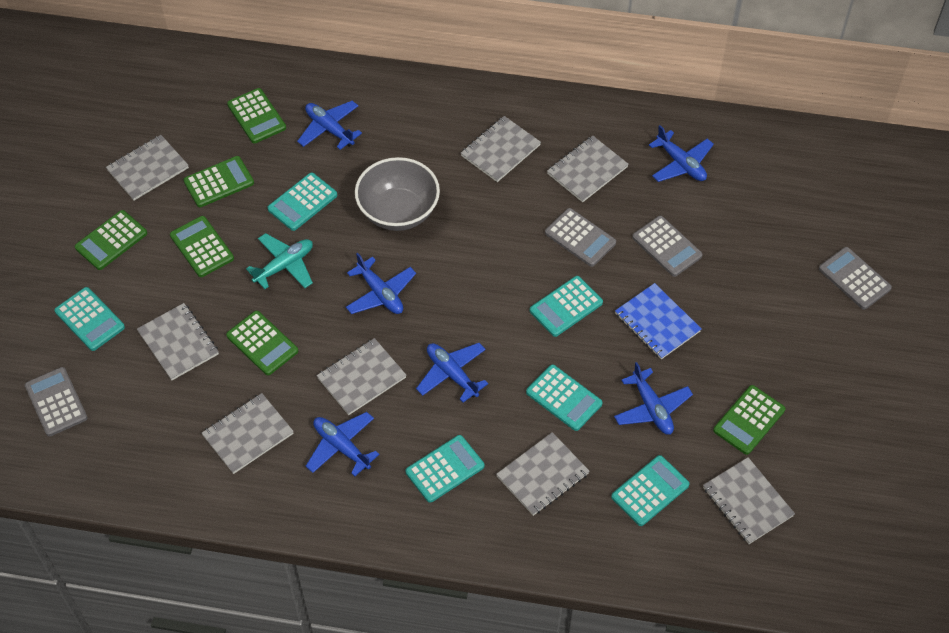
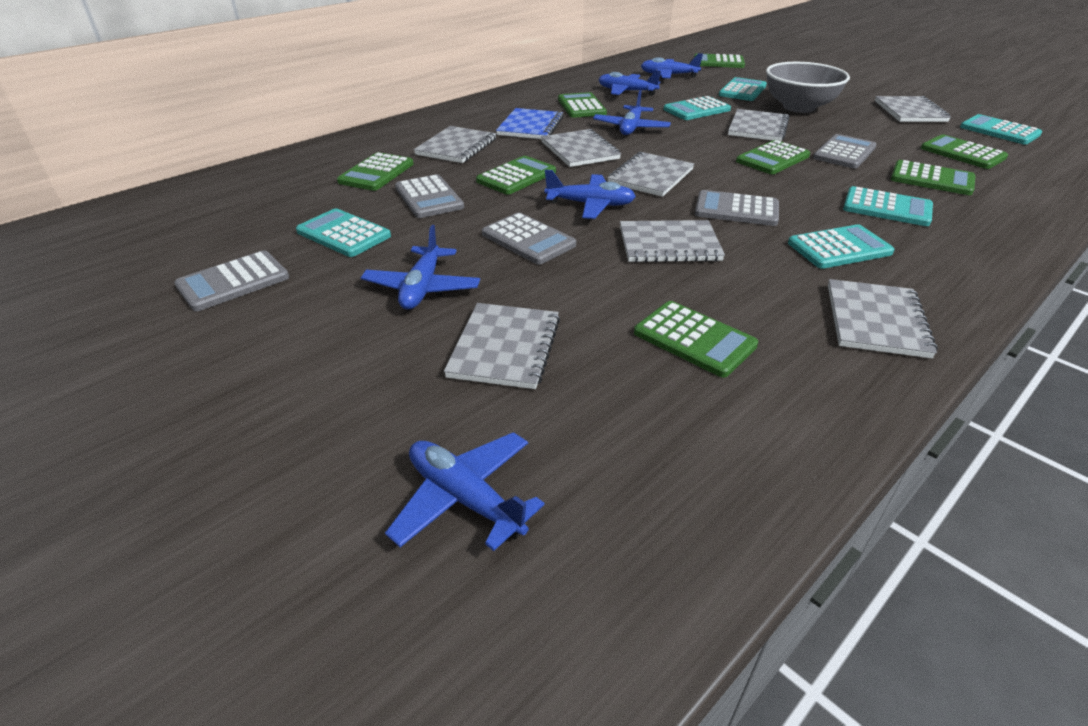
green calculator: [75,210,147,270] [170,216,234,277] [183,156,254,207] [226,311,298,375] [227,88,286,143] [713,385,785,455] = 6 -> [337,152,414,191] [476,156,556,195] [558,92,607,118] [634,301,758,377] [694,53,745,68] [736,140,810,174] [891,160,976,195] [921,134,1008,169] = 8
grey calculator: [25,367,88,436] [545,208,616,267] [632,216,703,277] [819,247,892,310] = 4 -> [174,250,289,311] [395,174,464,218] [482,212,576,265] [695,190,779,226] [813,134,877,169] = 5
turquoise plane: [246,233,313,289] = 1 -> none = 0

